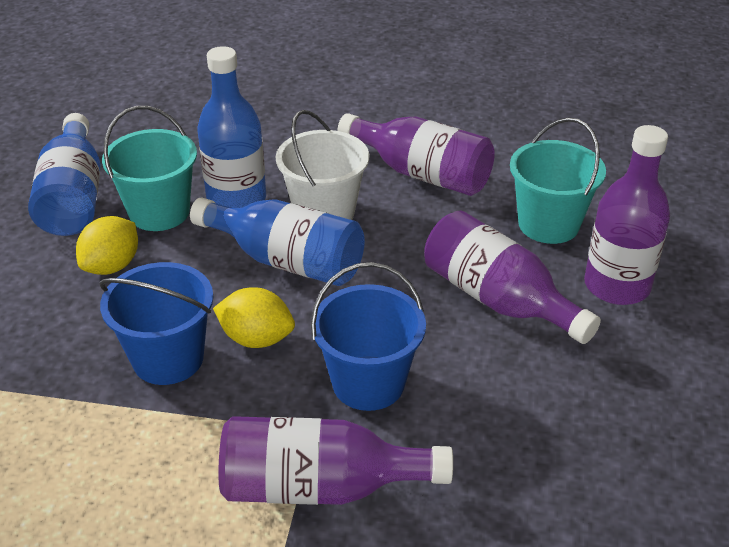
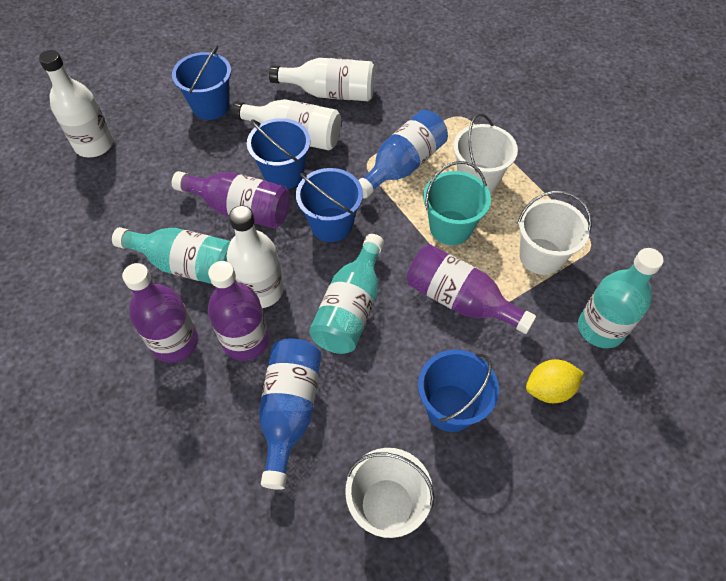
blue bottle: [28,113,101,236] [190,197,365,286] [197,46,266,208] = 3 -> [259,338,322,490] [358,110,448,198] = 2
blue bucket: [99,262,213,385] [311,262,426,411] = 2 -> [172,45,231,120] [247,118,311,189] [296,168,363,242] [418,350,499,432] = 4
turquoise bottle: none = 0 -> [112,227,231,284] [309,234,384,354] [578,248,664,348] = 3
turquoise bucket: [102,106,197,231] [510,118,606,244] = 2 -> [423,161,491,245] = 1
white bottle: none = 0 -> [39,50,113,157] [227,206,284,308] [231,99,341,150] [269,58,375,101] = 4
white bucket: [276,110,369,220] = 1 -> [345,448,434,538] [453,113,518,193] [517,191,592,275] = 3
yellow lemon: [76,216,138,275] [213,287,295,348] = 2 -> [526,359,584,403] = 1

